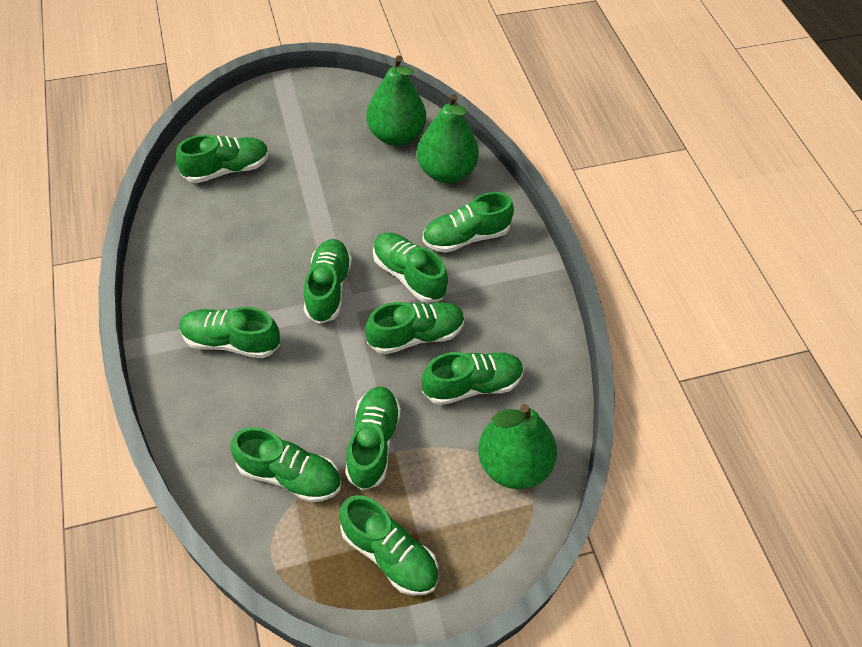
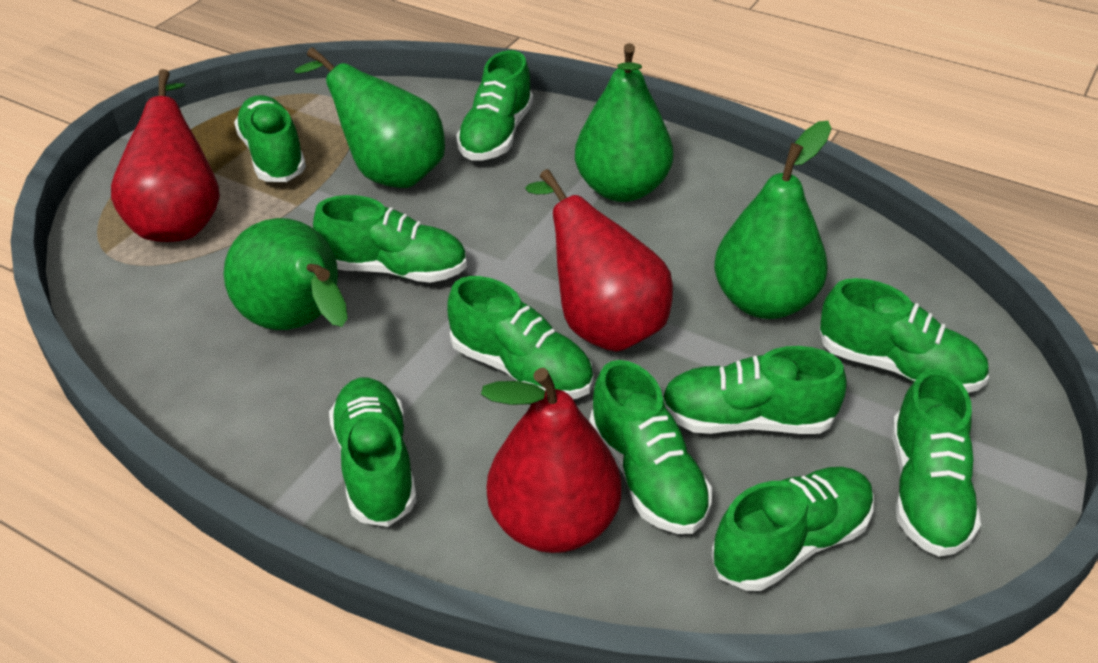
green pear: [366,55,426,146] [417,94,479,183] [478,404,557,489] = 3 -> [224,218,348,330] [294,47,445,188] [575,43,673,202] [714,121,831,319] = 4
red pear: none = 0 -> [111,69,220,242] [481,368,621,553] [525,169,673,352] = 3

